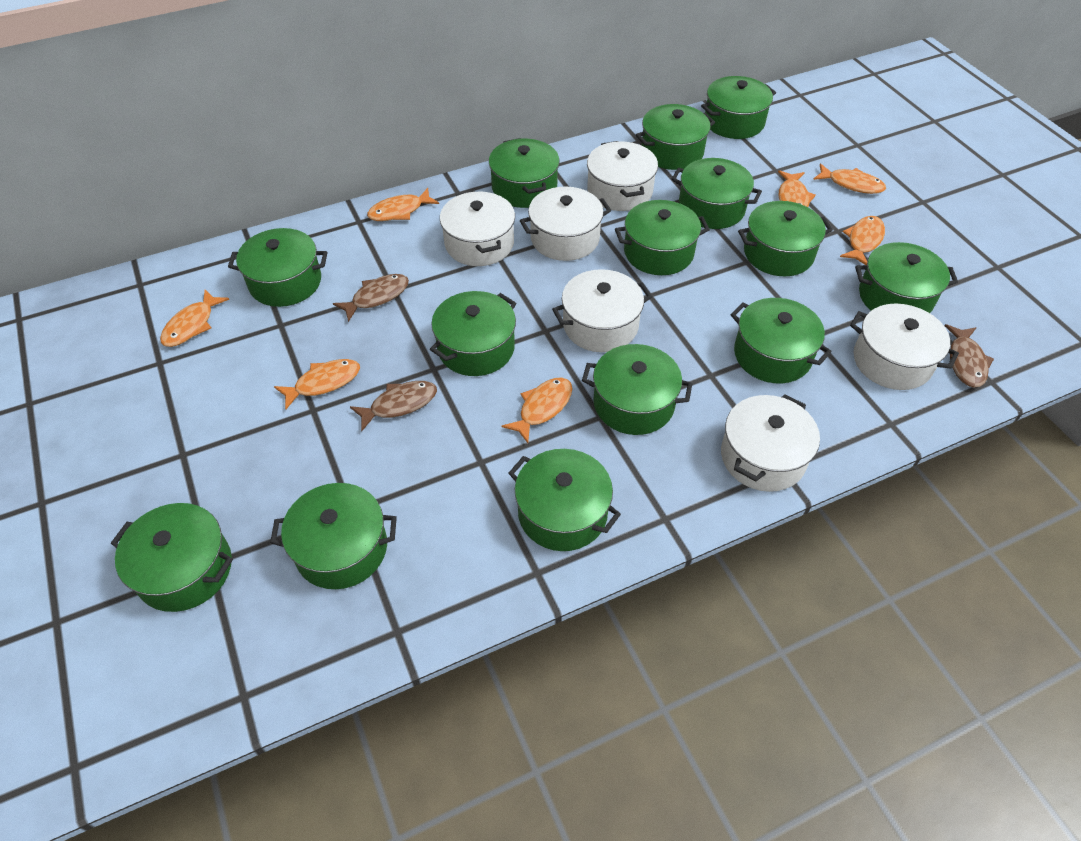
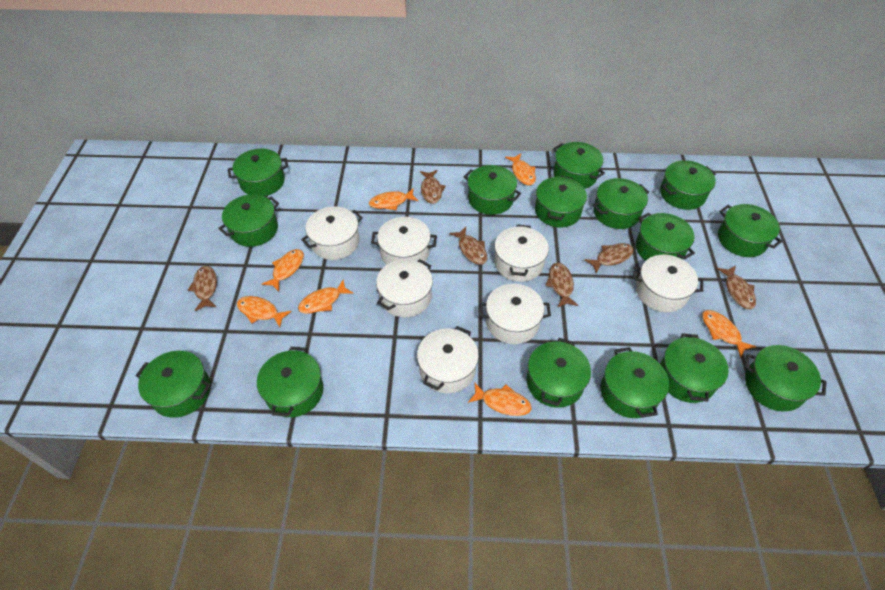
brown fish: [333,274,409,322] [350,381,437,431] [944,324,994,388] = 3 -> [188,266,217,311] [420,170,446,204] [449,227,487,265] [545,263,578,307] [584,243,634,274] [716,266,756,309] = 6
green pot: [111,503,233,612] [228,228,327,307] [270,483,397,589] [430,291,516,376] [489,138,560,208] [509,449,621,551] [582,344,692,435] [615,200,710,275] [636,104,715,170] [671,158,762,229] [701,76,776,139] [730,298,832,383] [738,201,833,276] [855,242,958,313] = 14 -> [136,351,211,418] [218,194,279,247] [228,149,288,196] [257,347,323,417] [464,165,521,215] [527,338,591,408] [535,176,587,228] [553,142,605,189] [593,178,649,229] [600,347,669,418] [636,213,695,261] [660,160,716,210] [660,333,729,403] [718,204,782,257] [744,345,827,412] = 15
white pot: [440,191,515,266] [520,187,611,261] [552,269,652,352] [587,141,658,211] [721,394,820,492] [850,303,959,390] = 6 -> [301,207,363,260] [371,217,437,265] [376,259,433,317] [417,326,479,393] [479,284,551,344] [494,224,549,282] [633,255,703,312] = 7

